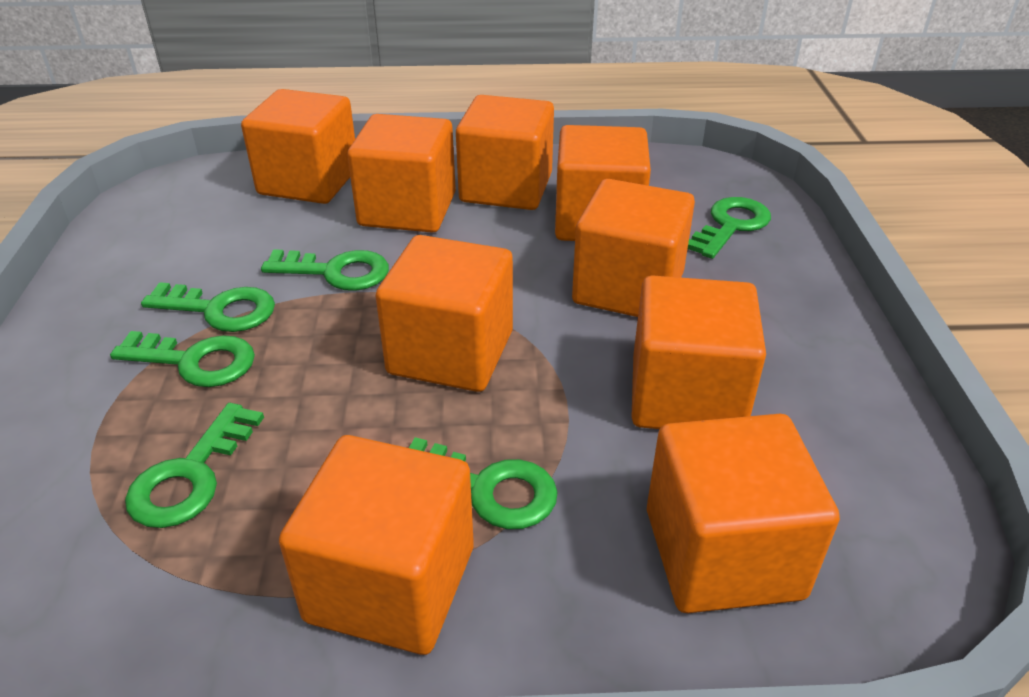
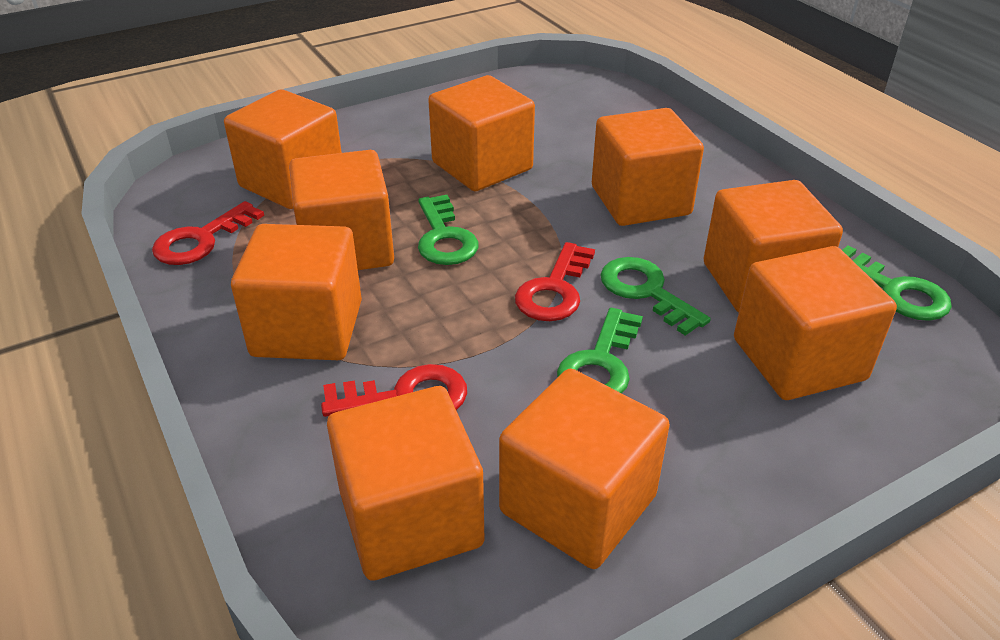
green key: [110,331,255,387] [125,403,264,528] [141,282,275,332] [261,249,389,291] [409,437,558,529] [688,197,771,259] = 6 -> [418,195,479,265] [557,308,643,393] [600,257,711,336] [842,246,952,321] = 4
red key: none = 0 -> [152,201,264,265] [321,364,467,417] [515,242,595,321] = 3

